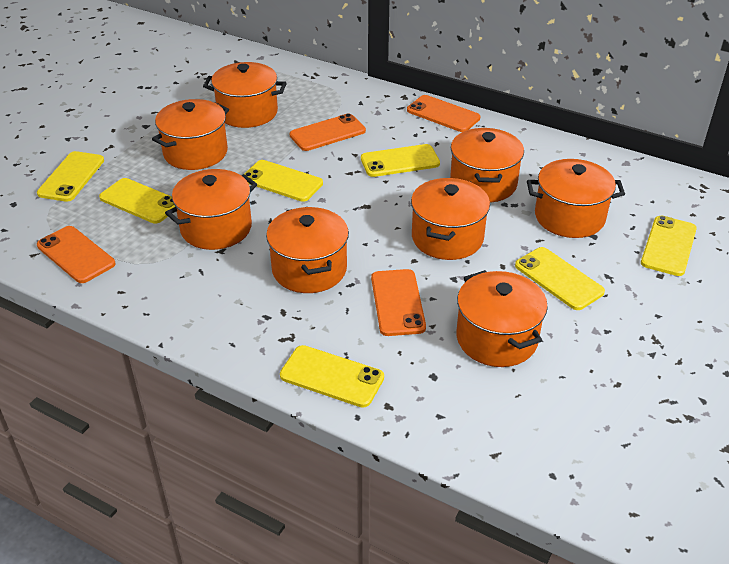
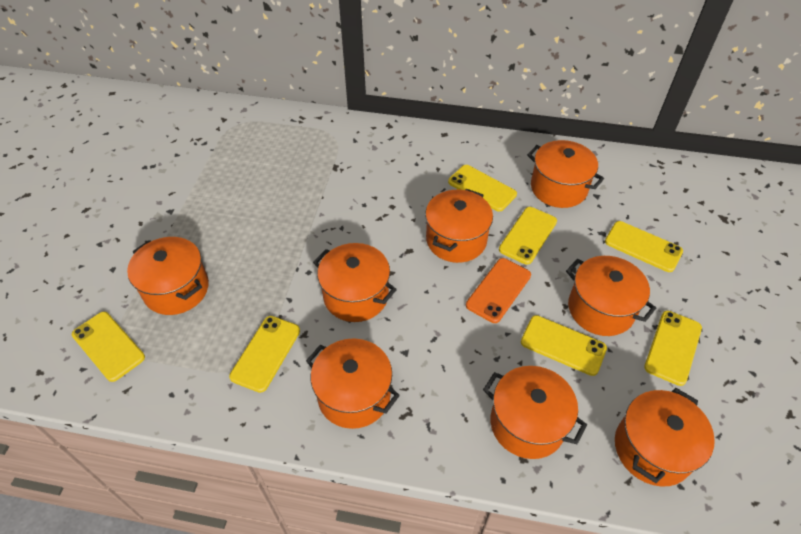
orange phone: [37,226,115,283] [290,113,366,151] [371,269,426,336] [407,95,480,132] = 4 -> [466,258,531,323] = 1

